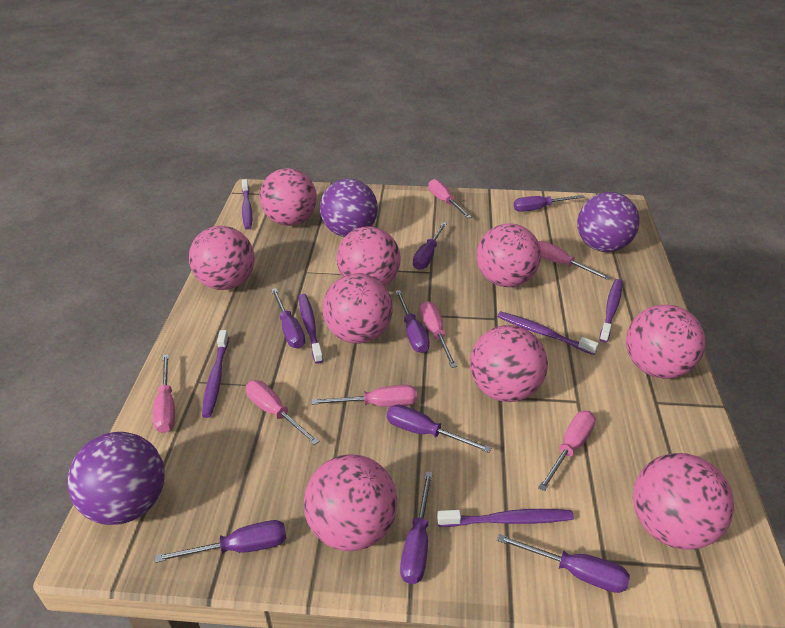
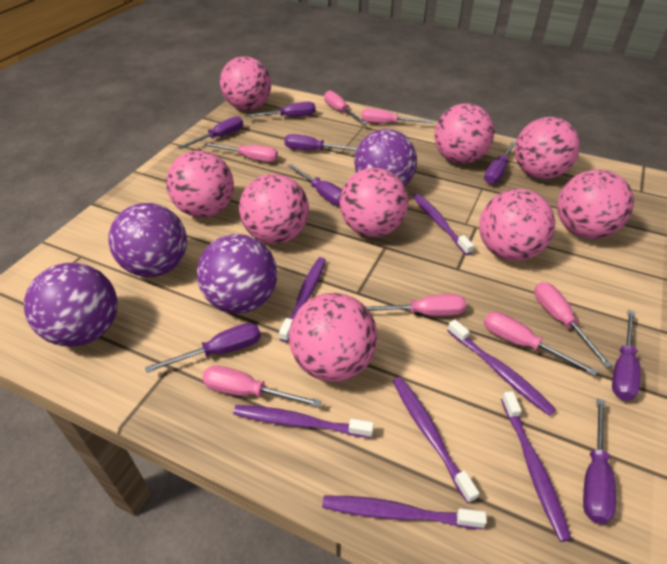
purple ball: [67,432,165,525] [320,179,378,237] [577,192,640,252] = 3 -> [24,263,118,347] [108,203,187,277] [197,234,277,313] [354,129,417,186] = 4
purple toothbrush: [202,330,229,418] [242,179,252,230] [299,294,323,364] [437,509,574,527] [497,311,599,355] [599,279,622,343] = 6 -> [233,405,374,438] [279,257,326,342] [322,496,487,529] [393,377,479,503] [413,193,474,255] [447,319,556,416] [501,391,571,542] = 7

